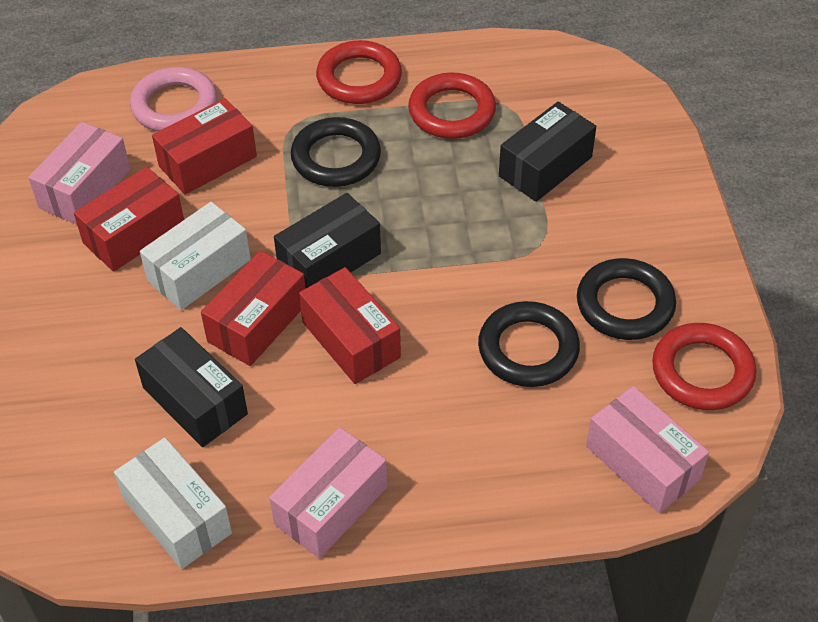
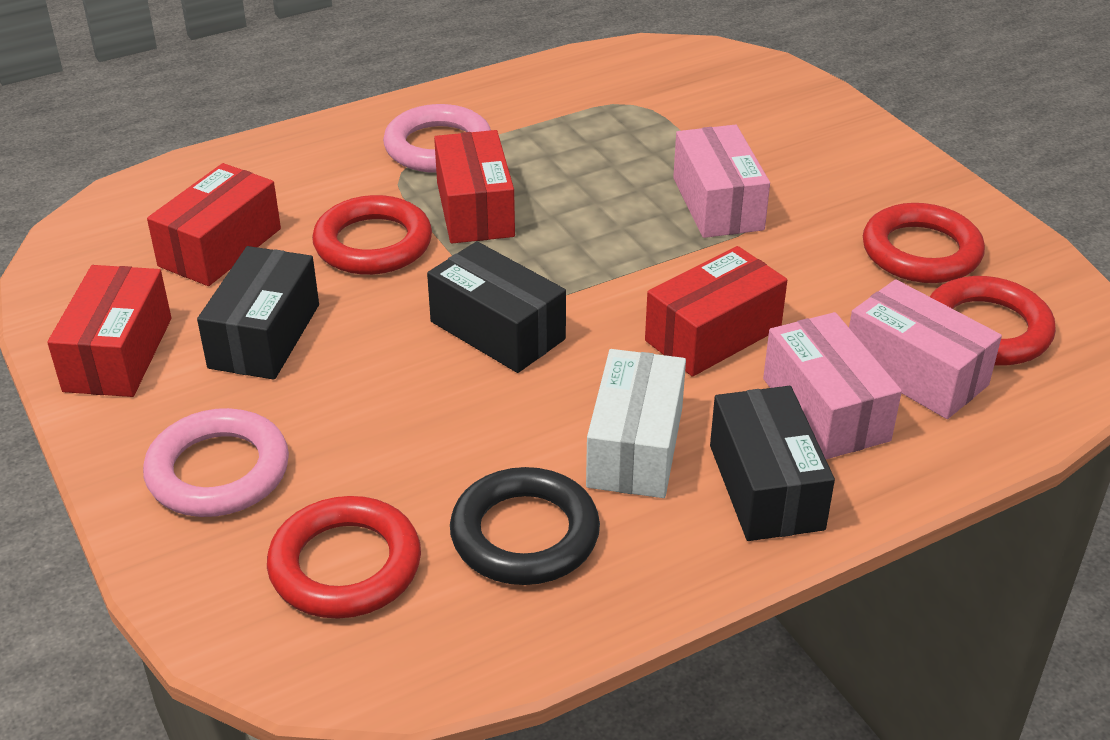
black ring: [291,117,381,187] [478,301,580,387] [577,258,676,340] = 3 -> [450,467,600,585] = 1
pink ring: [130,67,217,131] = 1 -> [143,408,289,517] [383,104,491,173] = 2
red ring: [316,40,402,104] [408,72,496,139] [652,323,756,410] = 3 -> [267,496,421,619] [312,195,432,275] [863,203,985,283] [930,276,1056,366] = 4
white box: [114,438,232,569] [140,202,251,310] = 2 -> [586,349,686,498] = 1

